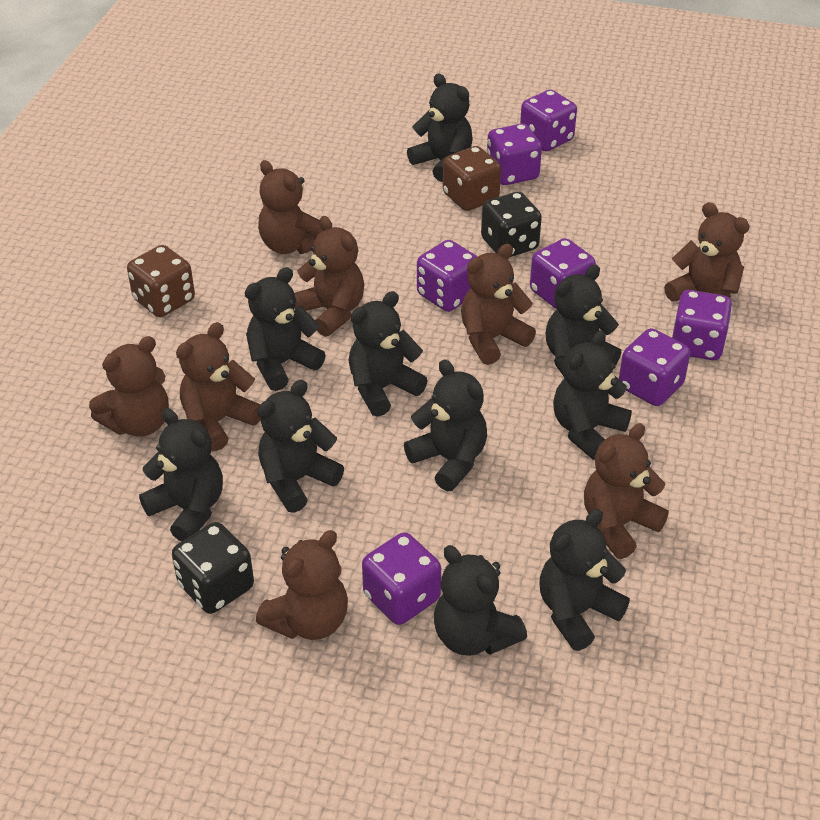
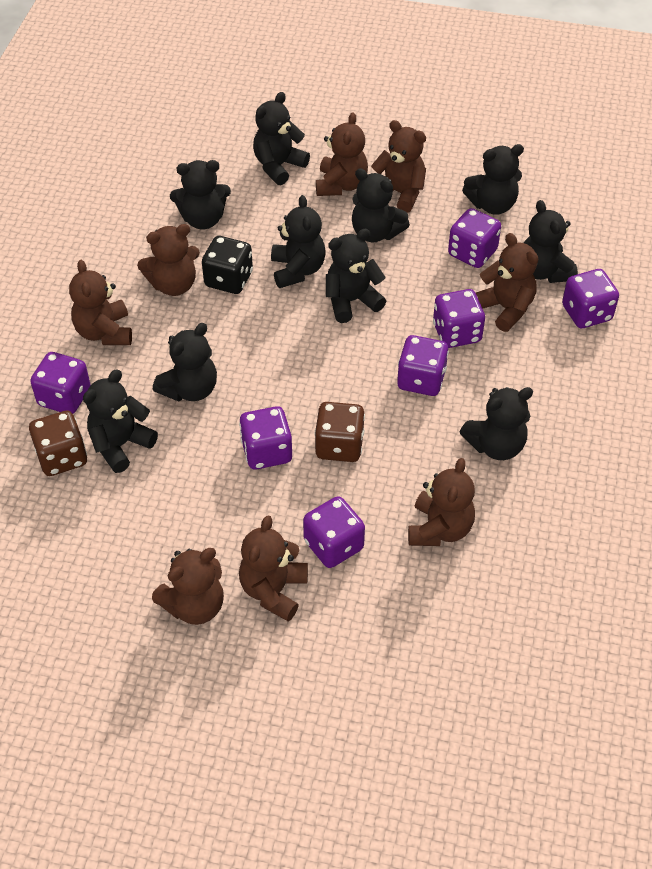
black dice: [172,522,254,614] [481,192,542,257] = 2 -> [202,236,253,294] = 1

